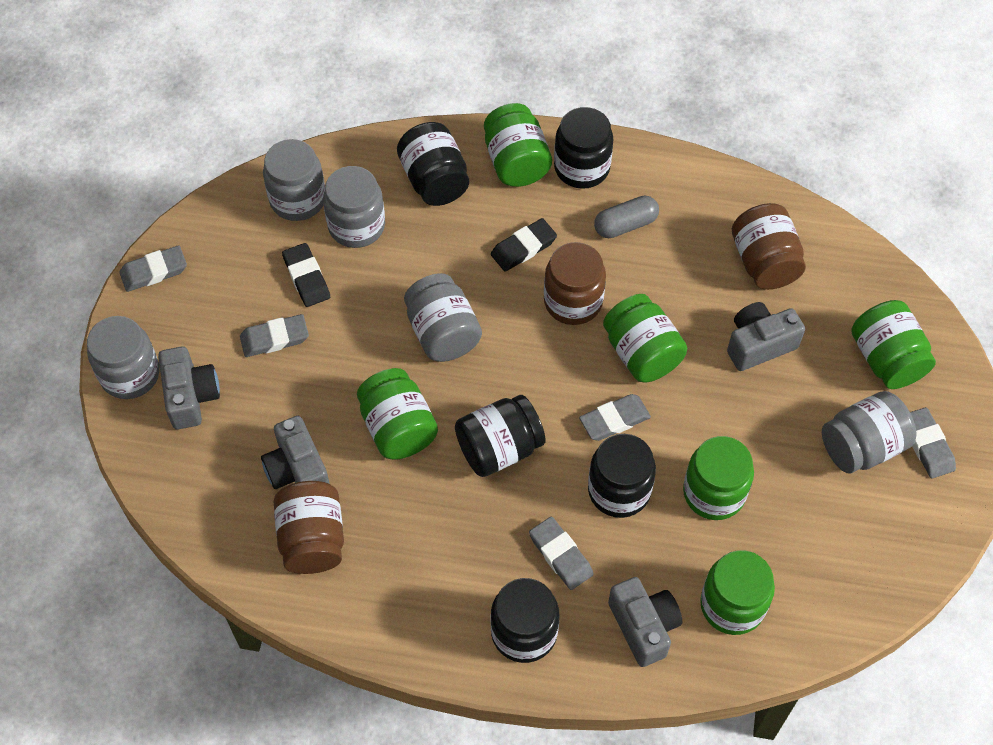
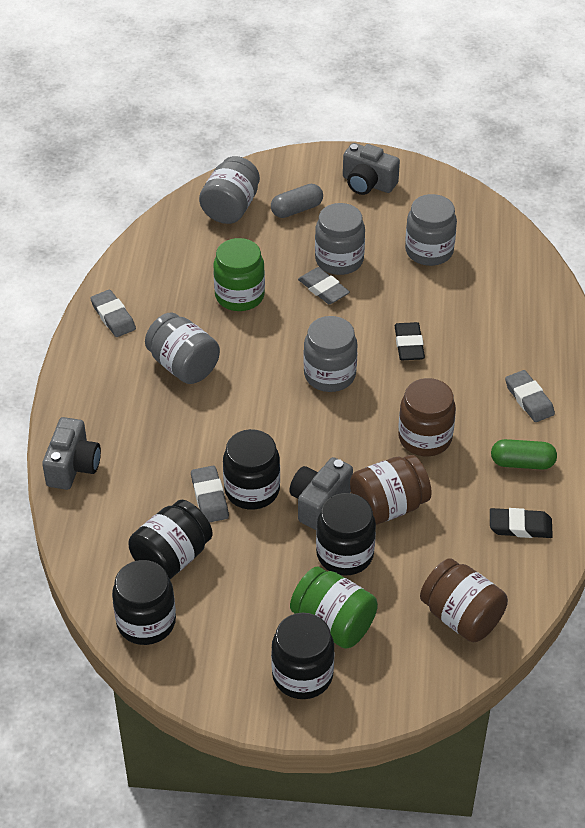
green capsule: none = 0 -> [491,439,557,470] = 1
green jar: [357,368,438,460] [484,103,552,187] [603,294,687,383] [683,436,754,520] [700,550,775,635] [851,300,936,389] = 6 -> [213,238,265,311] [290,566,378,649] = 2
grey camera: [158,346,220,429] [261,416,330,489] [608,577,683,667] [727,302,805,371] = 4 -> [42,417,101,490] [289,457,353,530] [343,143,400,195] = 3
grey eraser: [120,245,187,292] [240,314,309,357] [529,517,594,590] [579,394,651,441] [910,407,956,478] = 5 -> [90,290,136,337] [191,466,229,523] [298,267,350,304] [505,370,555,422] = 4

